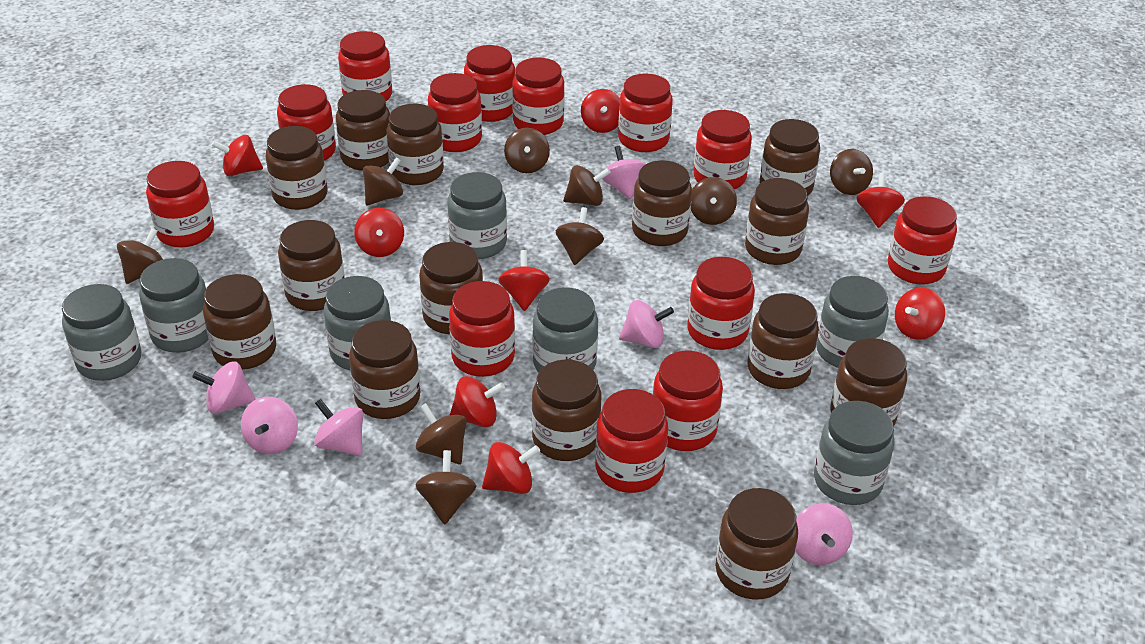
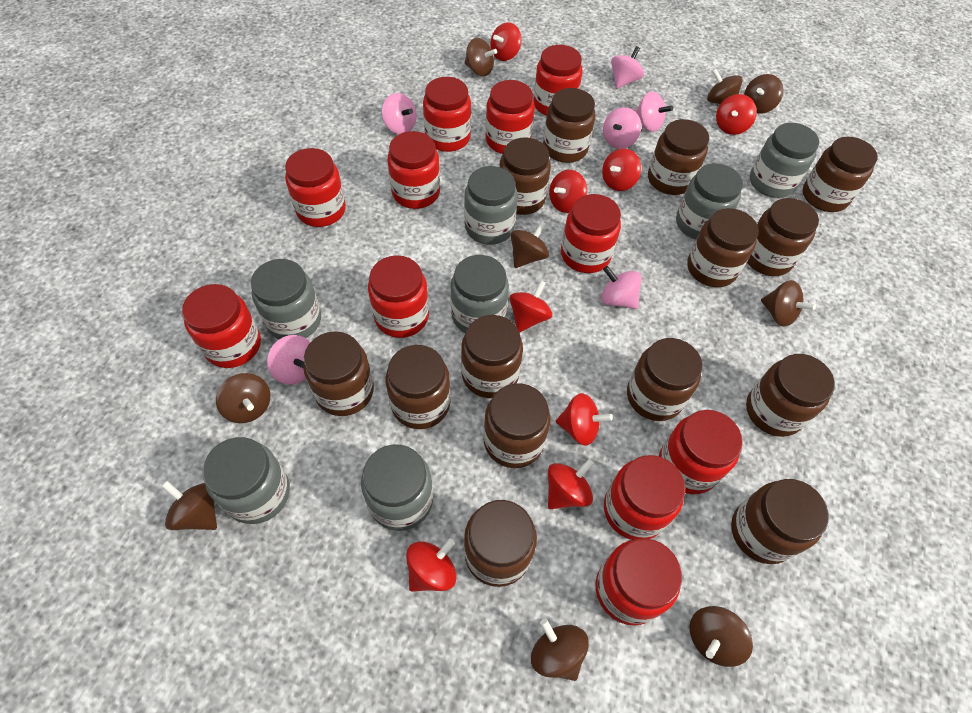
red jar: [146,161,214,248] [277,84,336,161] [338,31,392,101] [428,73,482,152] [449,281,515,377] [464,45,515,122] [512,58,565,135] [595,389,668,493] [618,73,673,152] [653,351,723,451] [687,257,755,350] [693,110,752,189] [888,196,957,284] = 13 -> [182,284,261,368] [285,148,346,227] [368,255,429,338] [387,131,440,209] [423,77,471,152] [485,80,535,154] [533,45,582,116] [561,194,621,273] [596,538,682,625] [604,455,685,540] [659,410,743,494] = 11

